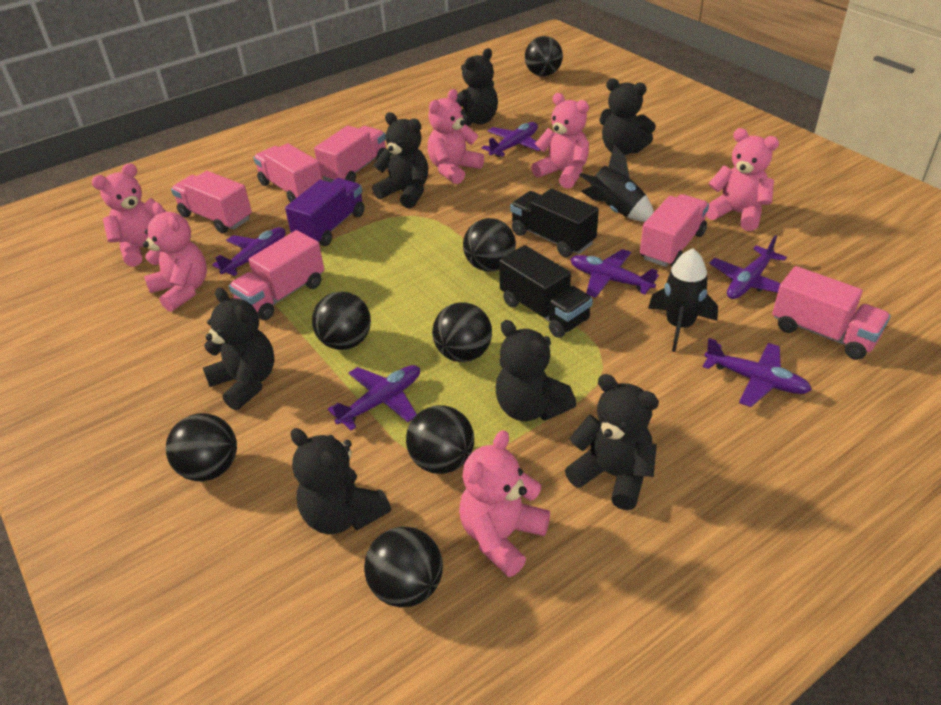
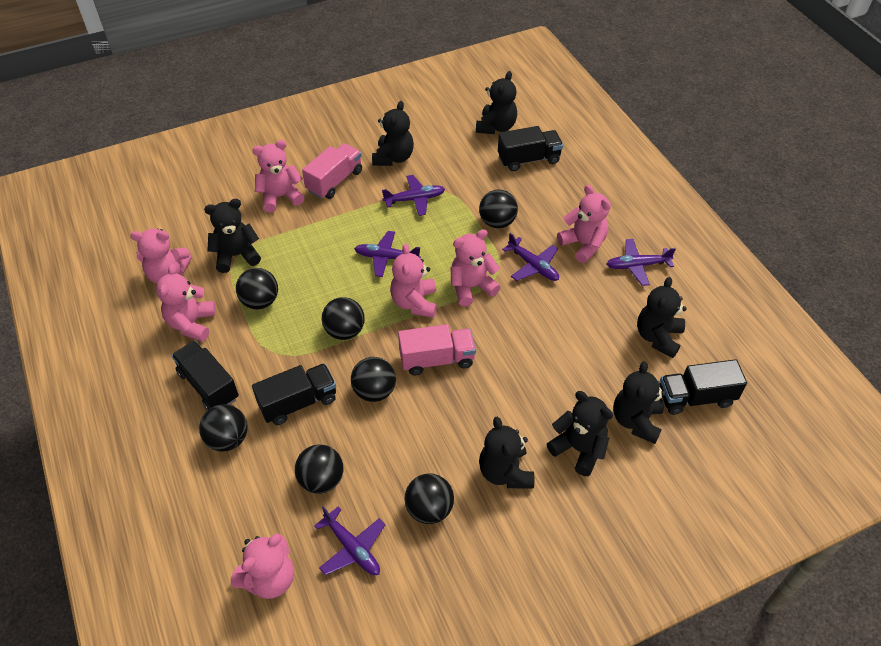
black rocket: [580,145,654,222] [648,248,718,352] = 2 -> none = 0
black truck: [499,245,593,338] [510,189,599,257] = 2 -> [171,341,239,410] [252,363,336,425] [498,126,563,171] [659,359,747,415] = 4
pink teddy bear: [92,163,167,267] [143,202,207,312] [428,89,484,184] [459,430,550,577] [531,93,589,189] [706,128,779,231] = 6 -> [130,228,192,284] [156,264,216,342] [230,534,294,599] [253,140,305,213] [390,244,437,318] [451,229,501,306] [557,185,611,263] = 7
pink truck: [171,171,252,233] [229,230,324,320] [253,143,322,203] [314,126,386,182] [640,194,709,267] [772,266,891,360] = 6 -> [302,143,362,199] [398,324,476,375] = 2
purple plane: [212,227,286,276] [328,365,420,431] [481,122,540,157] [570,249,659,298] [703,338,812,407] [709,235,787,299] = 6 -> [314,506,386,575] [354,231,421,277] [382,175,445,216] [502,233,559,281] [606,239,676,286] = 5
purple truck: [285,178,365,246] = 1 -> none = 0

